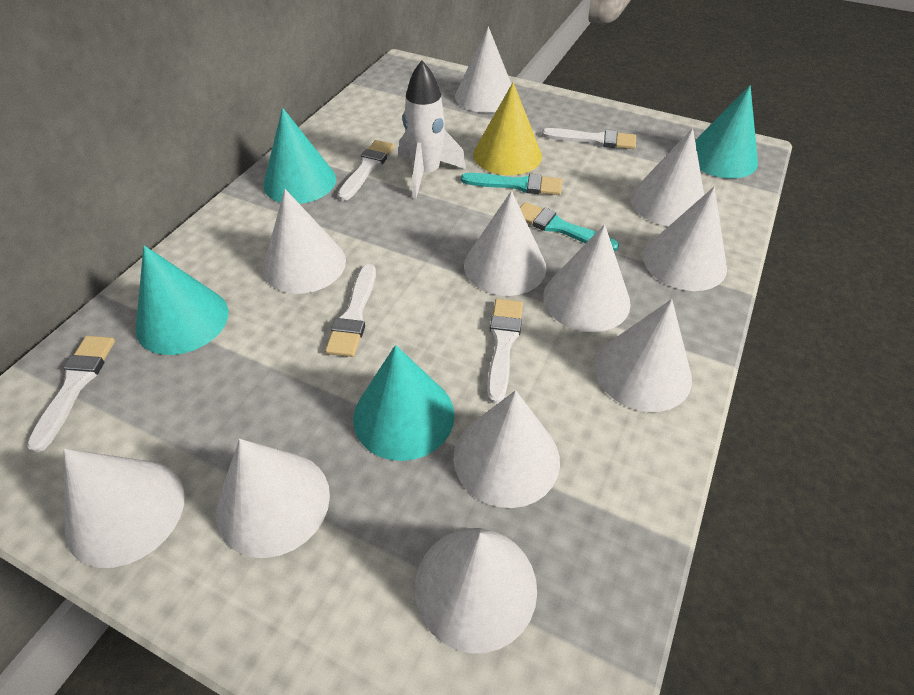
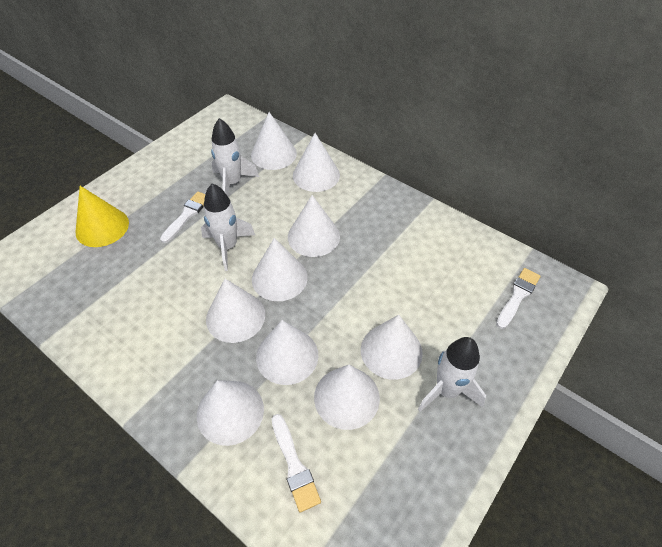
turquoise brush: [461,173,562,195] [520,202,619,251] = 2 -> none = 0
turquoise cone: [136,245,228,355] [263,108,336,204] [353,345,455,461] [695,85,758,178] = 4 -> none = 0
white brush: [27,336,115,453] [325,264,376,357] [337,140,395,201] [487,299,523,404] [542,128,636,149] = 5 -> [160,192,205,243] [272,414,321,513] [496,268,541,329] = 3
white cone: [64,449,185,568] [216,439,330,558] [263,189,346,294] [415,528,537,653] [454,390,560,508] [455,27,511,113] [464,191,546,296] [543,224,631,332] [595,299,692,412] [630,128,704,226] [643,187,727,291] = 11 -> [197,380,264,446] [206,279,265,343] [251,112,297,170] [252,238,308,301] [256,320,318,385] [288,195,340,257] [293,133,340,192] [314,365,380,430] [361,315,423,380] = 9
white rocket: [399,60,466,198] = 1 -> [201,183,255,271] [211,118,259,196] [418,337,486,412] = 3

